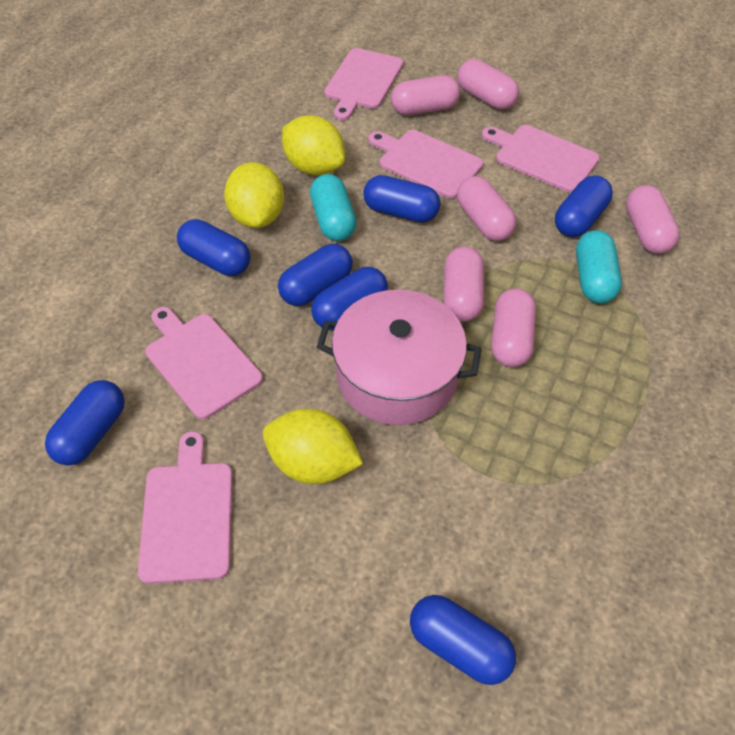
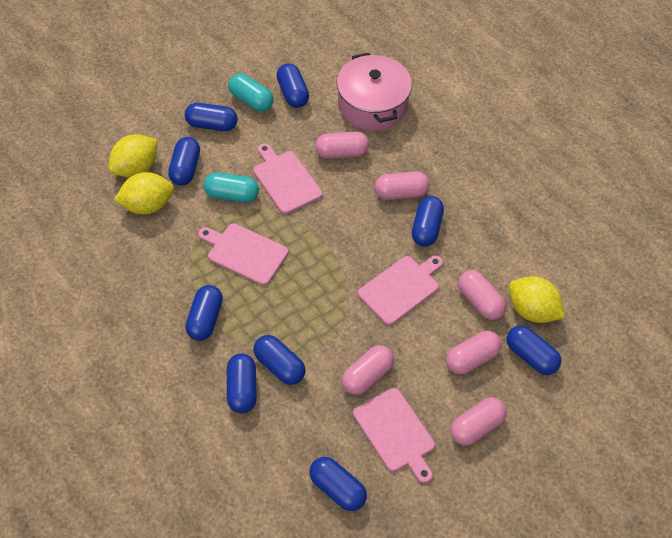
blue capsule: [45,380,125,466] [177,219,251,276] [278,244,353,306] [311,267,388,330] [363,175,440,223] [410,595,516,685] [555,176,613,237] = 7 -> [168,137,200,186] [185,103,238,131] [185,285,223,341] [227,353,257,413] [254,335,305,385] [277,63,309,108] [309,457,367,511] [412,196,444,247] [507,325,561,375] = 9
pink cutting board: [138,431,232,584] [145,307,263,420] [324,48,403,120] [368,130,483,199] [482,125,600,193] = 5 -> [198,223,289,286] [253,143,323,214] [353,388,435,483] [358,255,443,325] = 4

